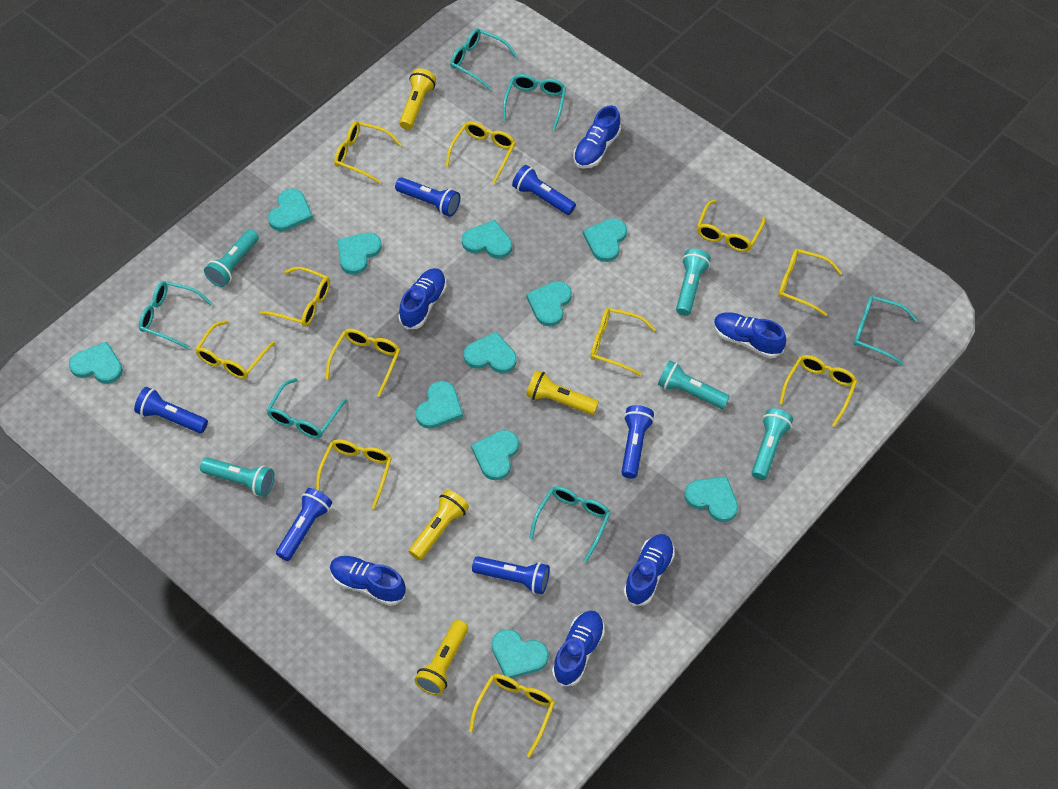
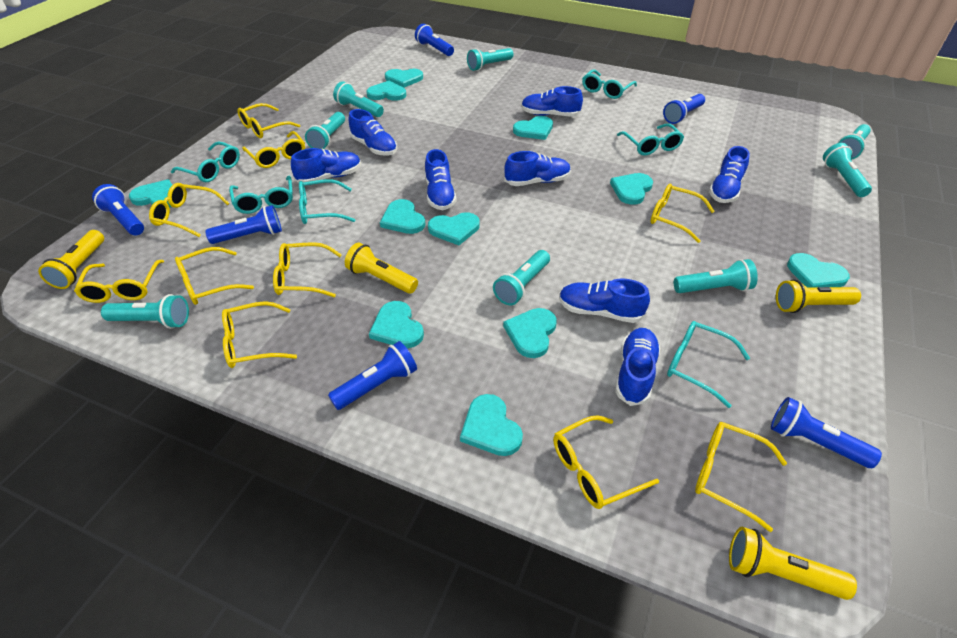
blue shoe: [330,556,406,606] [398,268,447,330] [552,610,605,686] [573,105,621,169] [623,534,675,606] [714,312,786,358] = 6 -> [291,148,361,183] [349,109,397,156] [425,149,457,210] [504,151,571,186] [521,86,583,117] [559,278,650,323] [615,328,661,406] [709,146,750,203] = 8
turquoise flashlight: [200,457,274,497] [204,229,259,287] [658,360,730,409] [676,249,711,316] [752,408,793,480] = 5 -> [101,294,189,329] [305,112,345,149] [333,81,384,117] [467,48,513,71] [493,250,550,305] [674,259,758,293] [823,143,872,197] [838,124,871,160] = 8
yellow glasses: [195,320,275,379] [259,267,330,327] [316,439,392,509] [325,329,400,397] [334,121,402,184] [446,121,516,184] [469,674,555,758] [590,308,656,376] [697,200,766,252] [778,249,842,316] [779,355,857,427] = 11 -> [74,260,164,303] [149,183,230,237] [175,247,254,305] [222,301,297,368] [237,103,300,138] [242,131,305,168] [273,242,342,297] [553,415,659,509] [651,184,715,243] [695,422,787,532] = 10

